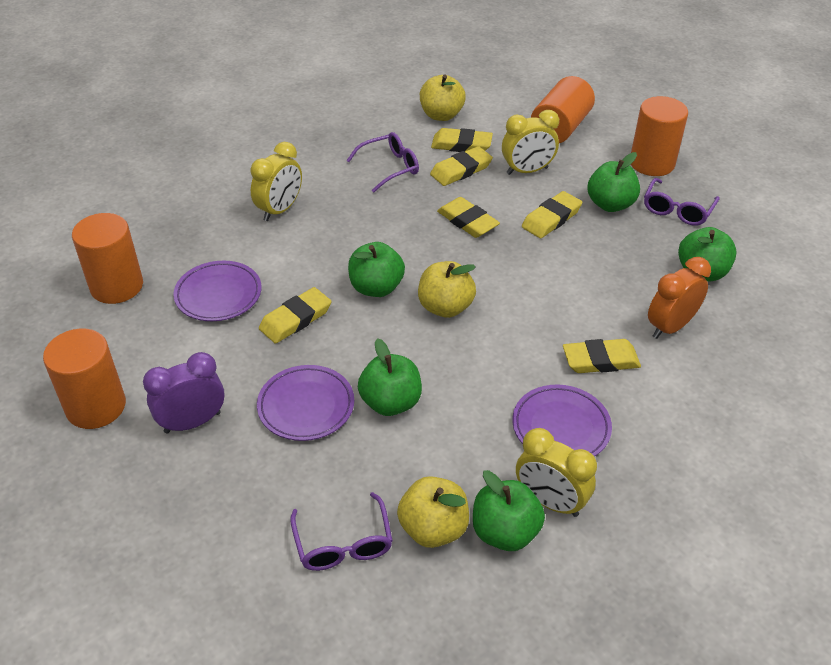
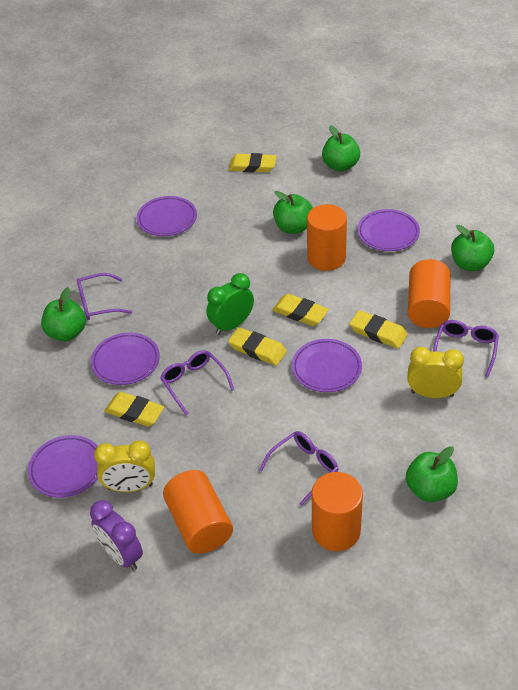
green clock: none = 0 -> [206,273,254,335] = 1
orange clock: [648,257,711,339] = 1 -> none = 0
purple glasses: [290,492,393,571] [347,132,419,192] [644,178,720,226] = 3 -> [77,273,132,320] [160,350,234,415] [260,431,339,506] [433,320,499,377] = 4
purple plate: [173,261,262,321] [257,365,354,441] [512,385,612,457] = 3 -> [28,435,98,498] [91,333,160,385] [137,196,197,236] [292,339,362,392] [357,209,420,251] = 5
yellow apple: [397,476,469,548] [418,261,476,318] [420,75,466,121] = 3 -> none = 0
yellow clock: [251,142,302,221] [502,110,559,175] [516,428,597,517] = 3 -> [94,440,155,492] [407,347,464,398] = 2
yellow eraser: [259,287,331,344] [430,146,493,186] [431,128,493,152] [437,197,500,238] [522,191,582,238] [563,339,641,373] = 6 -> [104,392,165,427] [228,327,287,366] [229,153,276,172] [272,294,329,326] [349,310,408,349] = 5

